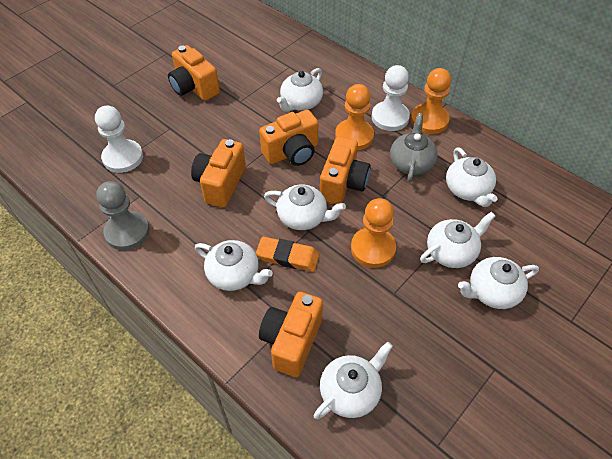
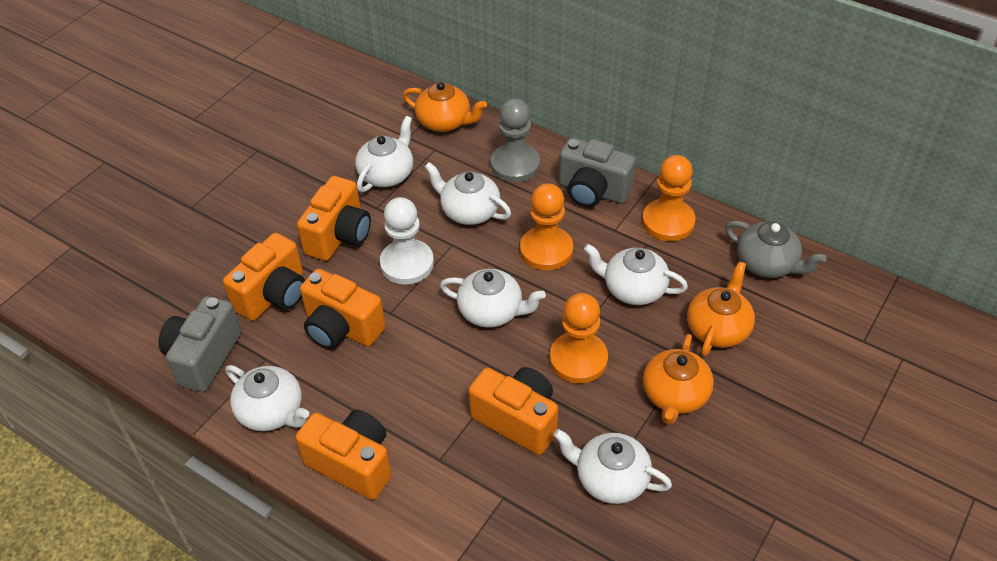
grey camera: none = 0 -> [158,296,241,392] [559,138,636,207] = 2
orange eraser: [256,237,319,272] = 1 -> none = 0
orange teapot: none = 0 -> [403,82,487,132] [643,334,714,425] [687,262,755,357] = 3
white pawn: [95,105,143,173] [372,65,410,131] = 2 -> [380,197,434,284] = 1
white teapot: [195,240,273,291] [264,184,346,230] [277,68,323,112] [313,342,393,420] [420,212,495,268] [446,147,498,207] [458,257,539,309] = 7 -> [225,365,309,431] [355,116,413,192] [425,162,511,225] [440,269,546,328] [553,429,672,504] [584,244,688,305] = 6

